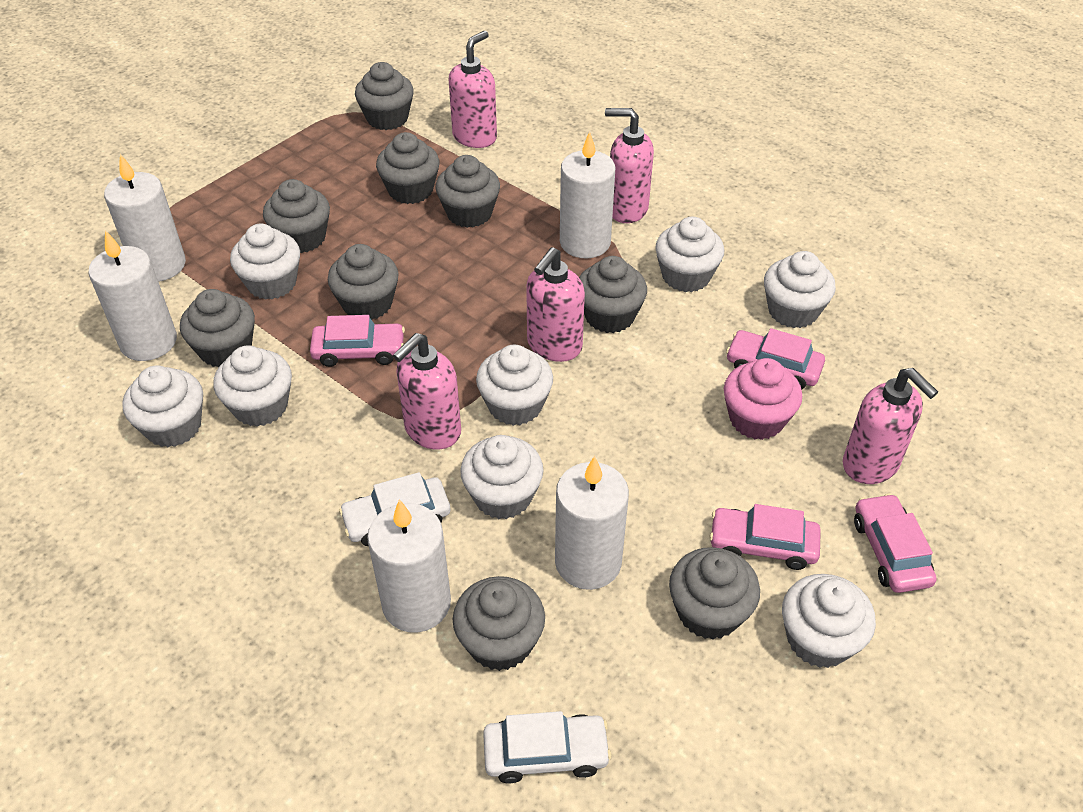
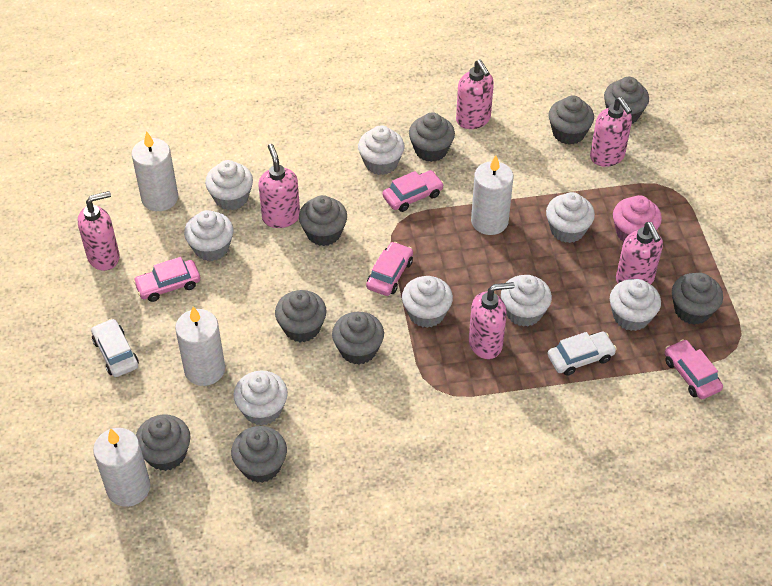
pink soap dispenser: [393,333,461,450] [448,31,497,148] [526,247,585,362] [605,108,654,223] [843,368,938,484] = 5 -> [78,191,120,271] [258,144,300,228] [456,60,494,129] [469,282,515,359] [590,97,632,167] [616,222,663,284] = 6
white candle: [88,230,177,361] [104,154,186,282] [367,499,451,633] [555,456,629,590] [560,131,615,259] = 5 -> [93,428,151,507] [131,131,178,211] [175,307,225,386] [471,155,514,235] = 4

